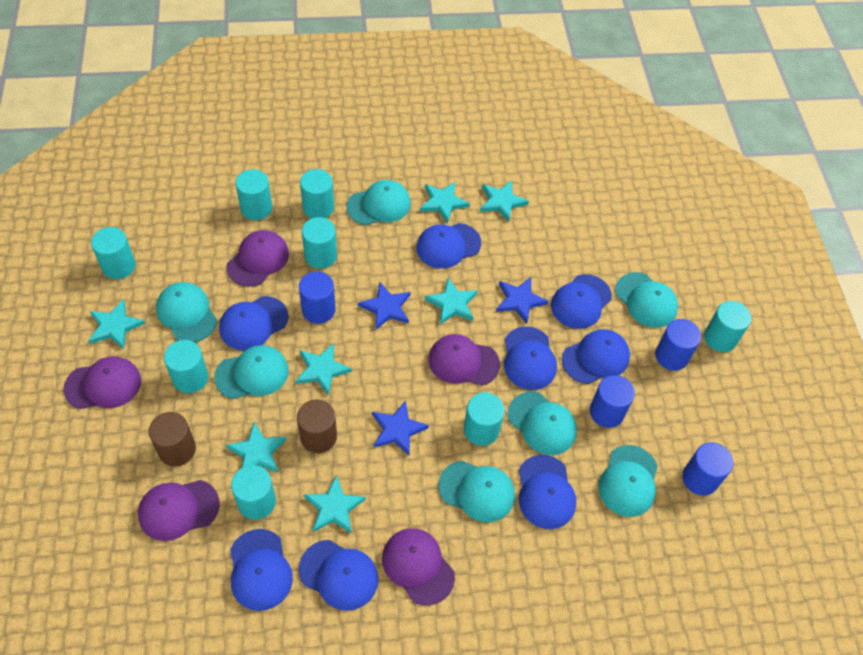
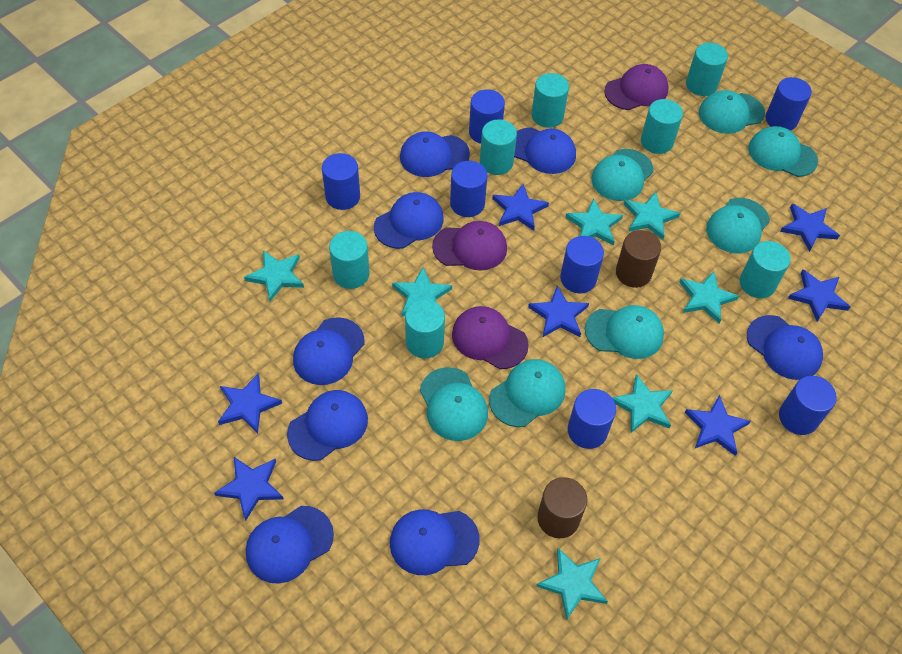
blue cylinder: [299,271,336,324] [590,375,635,428] [655,319,701,371] [682,443,733,495] = 4 -> [322,153,360,210] [450,161,487,217] [469,89,505,144] [560,236,604,293] [568,389,616,449] [766,77,812,130] [779,376,837,435] = 7
blue star: [358,282,411,330] [372,400,429,456] [496,277,549,324] = 3 -> [214,457,283,521] [218,373,282,434] [493,184,549,231] [528,286,589,338] [684,395,751,456] [780,203,840,252] [788,270,850,322] = 7
purple cap: [63,356,141,409] [138,480,220,541] [227,230,289,287] [382,528,455,606] [428,334,500,386] = 5 -> [432,221,507,271] [452,306,529,369] [604,64,669,110] = 3
turquoise cylinder: [91,227,136,279] [164,340,208,393] [231,465,276,520] [235,169,272,220] [300,169,334,219] [302,217,337,269] [464,393,505,446] [704,301,751,352] = 8 -> [329,231,370,289] [405,299,445,358] [480,119,517,175] [531,73,569,128] [641,99,683,154] [686,43,728,96] [739,241,791,298] = 7

